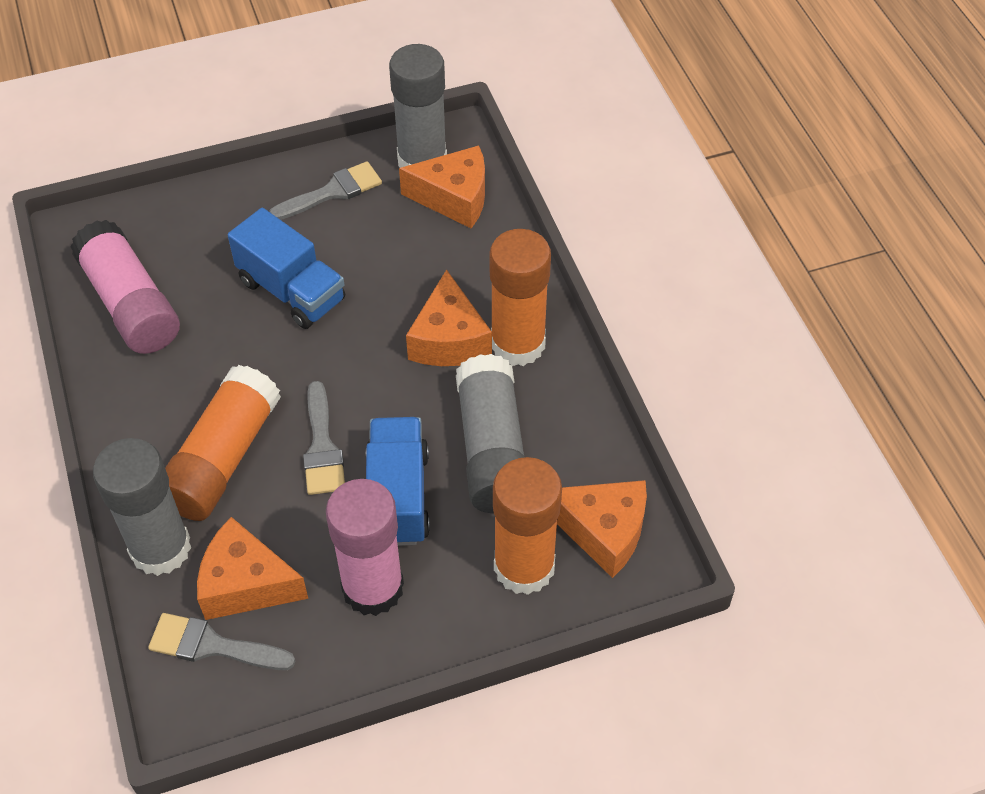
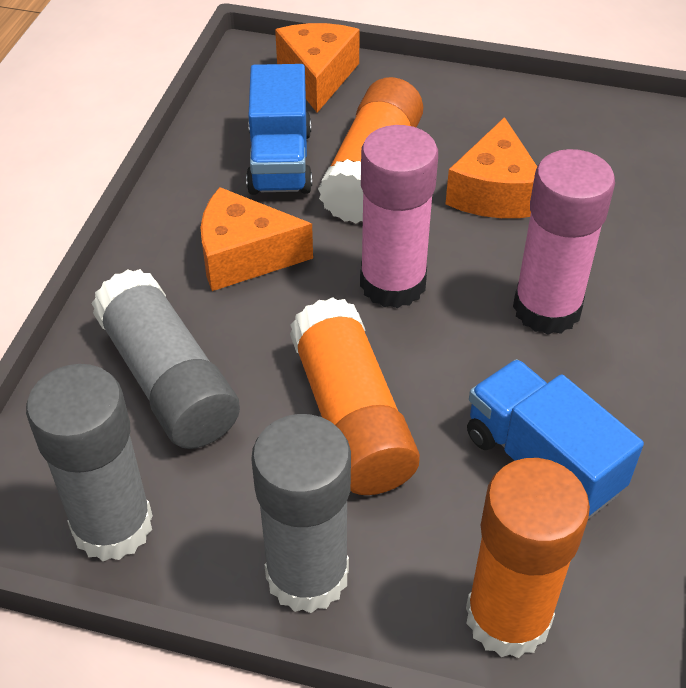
grey brush: [148,613,295,670] [269,161,382,220] [303,381,345,495] = 3 -> none = 0
orange cheese: [197,517,308,620] [399,145,485,229] [406,269,492,366] [557,480,647,578] = 4 -> [200,187,313,291] [275,23,360,113] [445,117,537,218] = 3

